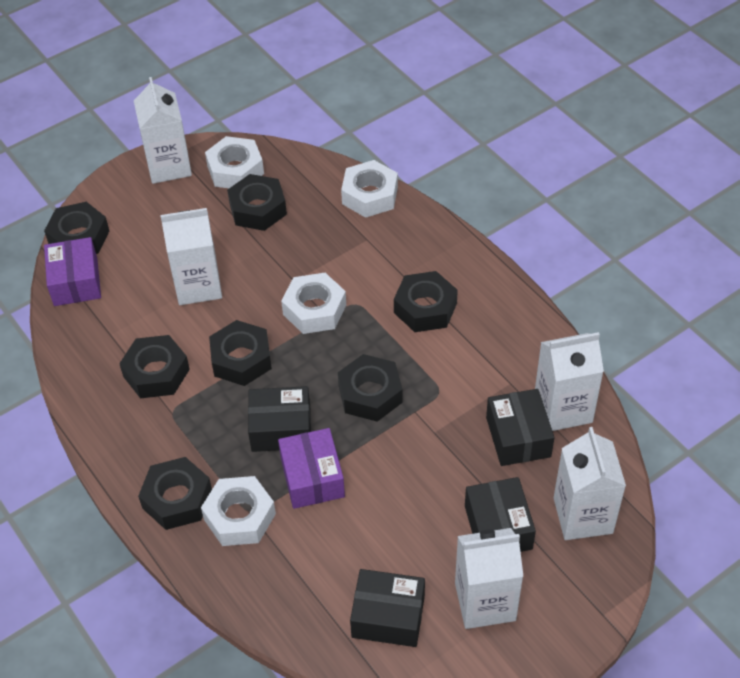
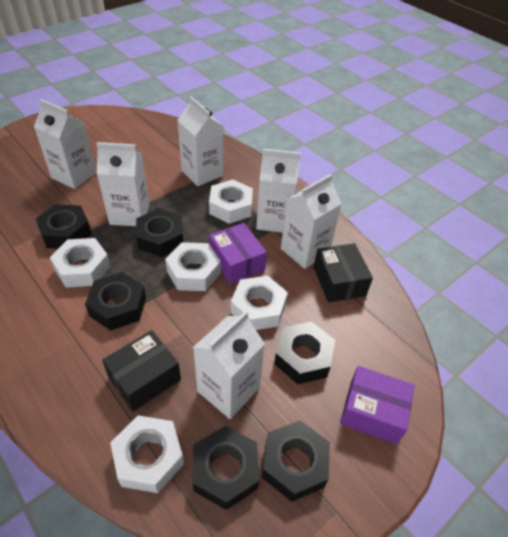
black box: [248,386,311,452] [350,569,425,647] [465,477,536,552] [486,389,554,466] = 4 -> [102,330,181,412] [314,243,373,302] = 2
black nut: [44,202,109,254] [119,335,190,398] [138,457,212,530] [209,320,272,386] [227,174,287,231] [338,354,403,422] [394,271,458,332] = 7 -> [36,204,92,249] [85,272,146,331] [136,208,183,257] [192,426,259,510] [262,420,330,502] [274,321,335,384] = 6
white carton: [134,77,192,184] [160,208,222,305] [455,528,524,629] [535,332,604,431] [554,427,626,540] = 5 -> [34,99,96,189] [96,142,149,226] [177,97,223,186] [193,311,265,419] [256,149,301,233] [281,174,342,269] = 6
white nut: [201,476,276,546] [205,136,264,188] [281,273,346,334] [341,160,398,218] = 4 -> [50,238,111,288] [110,415,184,493] [165,242,221,291] [209,180,253,224] [231,276,288,330] = 5

